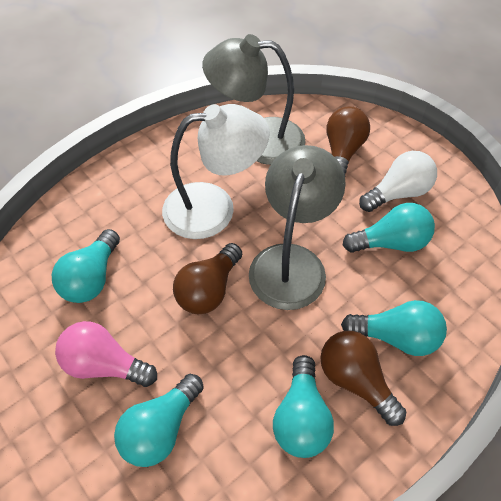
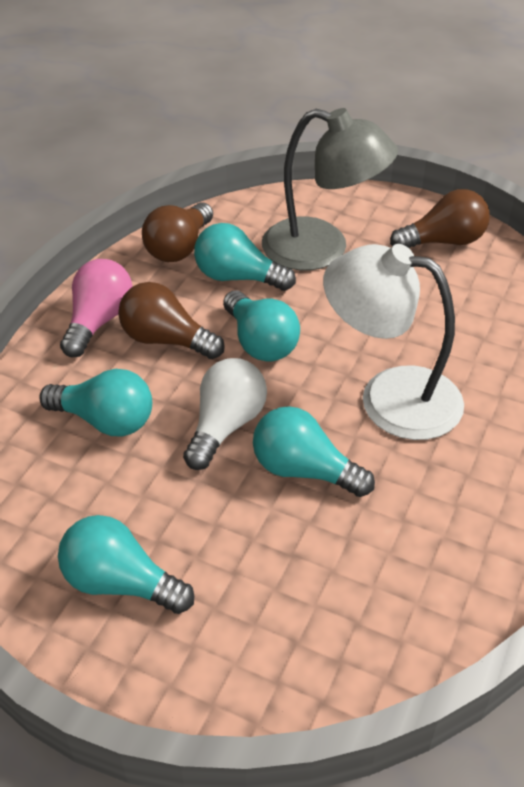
grey lamp: [202,34,306,165] [249,145,346,310] = 2 -> [262,108,398,271] = 1

